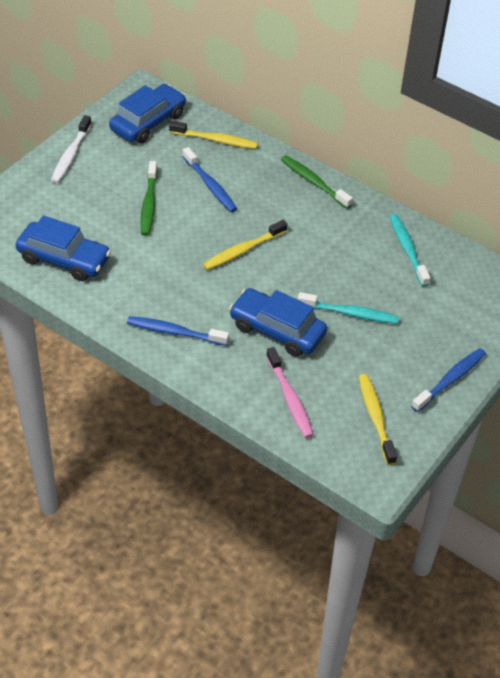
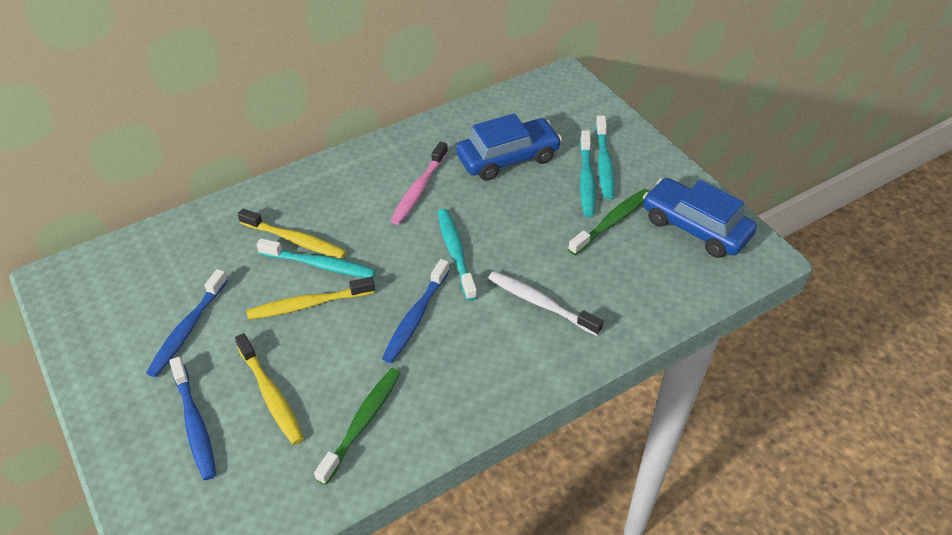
blue car: [16,215,111,281] [109,84,186,143] [229,288,327,357] = 3 -> [456,113,562,181] [643,178,757,258] = 2
turquoise toothbrush: [297,292,399,324] [389,214,431,287] = 2 -> [256,238,376,278] [438,209,477,301] [580,130,596,217] [595,115,614,199] = 4

